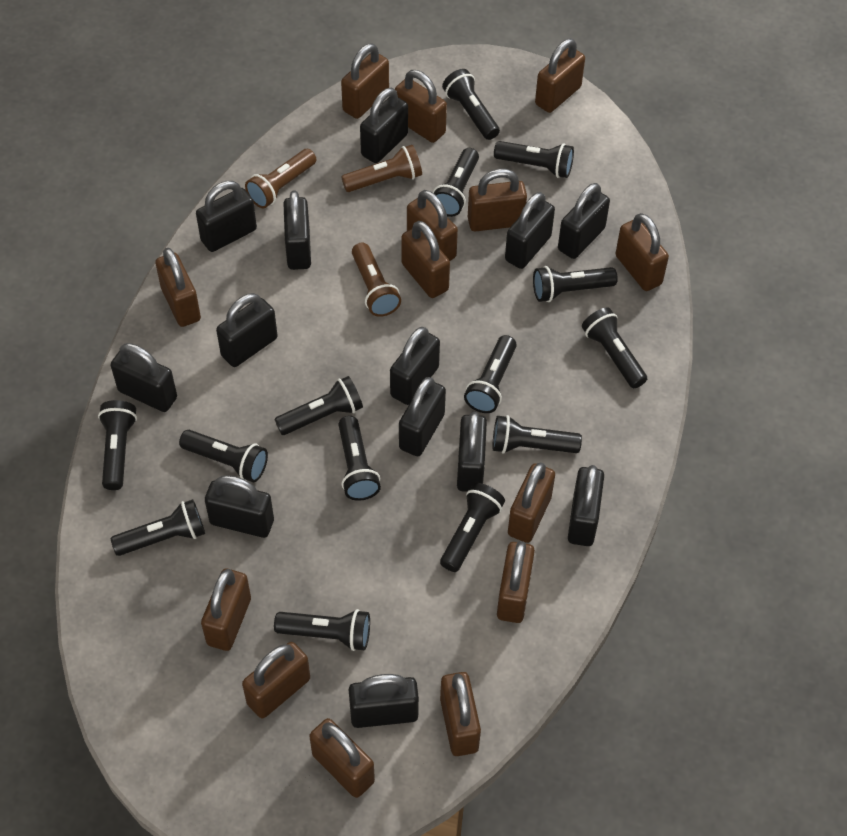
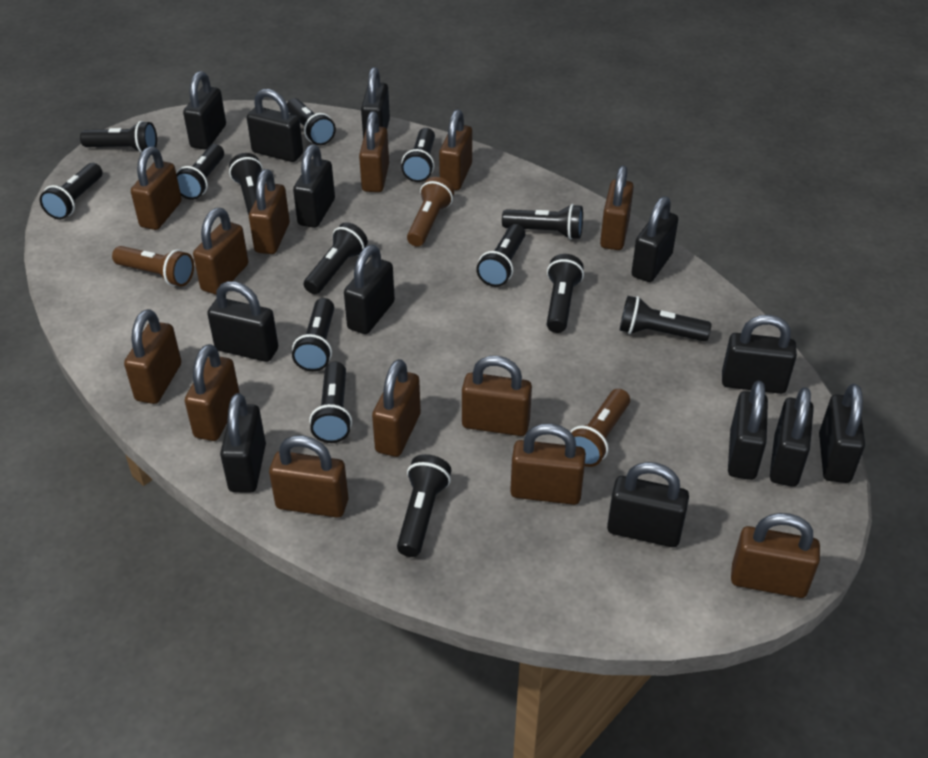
brown padlock: [155,248,201,327] [201,569,251,651] [242,642,310,718] [309,718,375,798] [341,43,389,119] [395,70,447,143] [401,221,450,298] [407,190,458,261] [440,672,481,756] [468,169,527,231] [497,541,535,623] [508,463,555,543] [535,39,585,113] [615,213,669,291] = 14 -> [124,309,181,404] [131,146,182,230] [185,344,240,441] [193,208,248,295] [249,169,290,254] [269,435,348,518] [359,111,389,192] [372,359,421,457] [439,109,472,190] [462,356,532,436] [510,423,586,505] [600,165,634,250] [731,513,820,598] = 13

